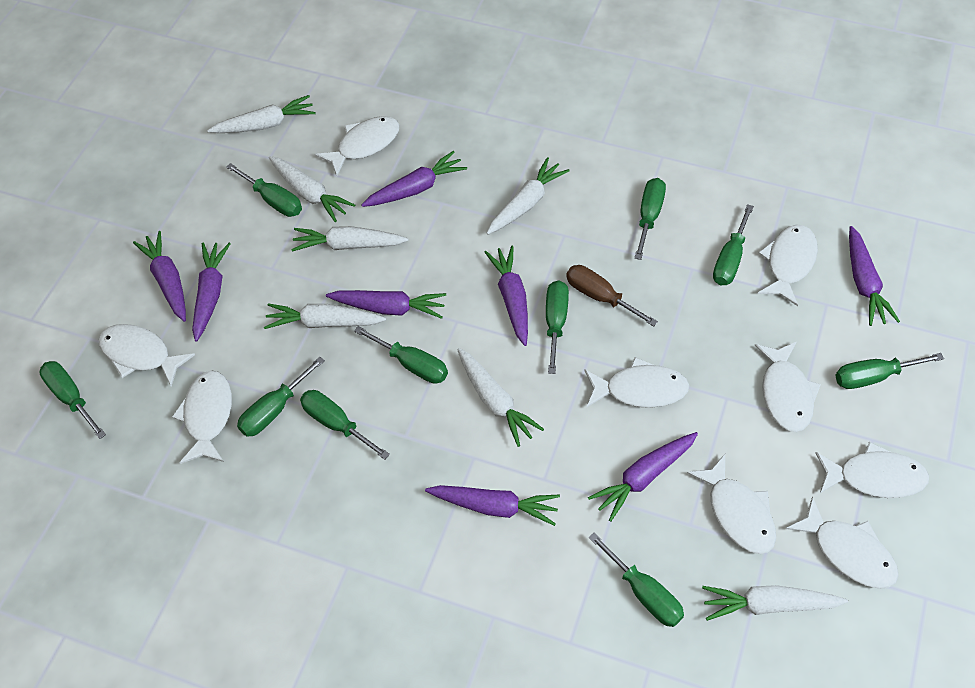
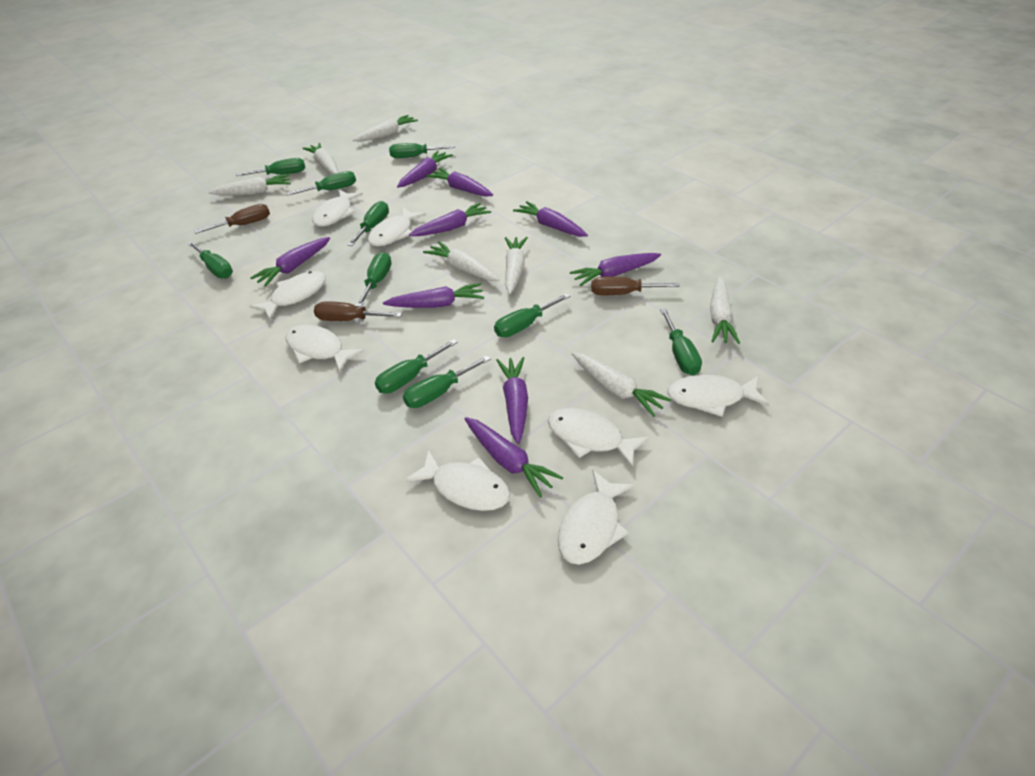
brown screwdriver: [566,265,658,327] = 1 -> [194,204,270,234] [314,301,402,321] [591,276,680,295] = 3
purple carrot: [133,231,186,322] [192,243,231,341] [326,290,446,319] [361,151,467,207] [425,485,560,526] [485,246,528,346] [588,432,698,522] [849,226,900,326] = 8 -> [250,237,330,287] [383,283,484,308] [397,151,453,188] [409,203,491,236] [426,168,493,197] [465,417,563,498] [496,357,528,444] [513,201,588,237] [570,253,661,286] = 9
white fish: [99,324,195,387] [172,370,232,464] [315,116,399,176] [584,357,689,408] [687,454,776,554] [755,342,821,432] [758,225,818,306] [785,496,899,589] [816,442,929,498] = 9 -> [249,271,326,320] [285,325,365,373] [312,190,363,227] [368,207,426,247] [405,449,510,511] [548,408,650,468] [558,470,634,565] [667,375,769,417] = 8

